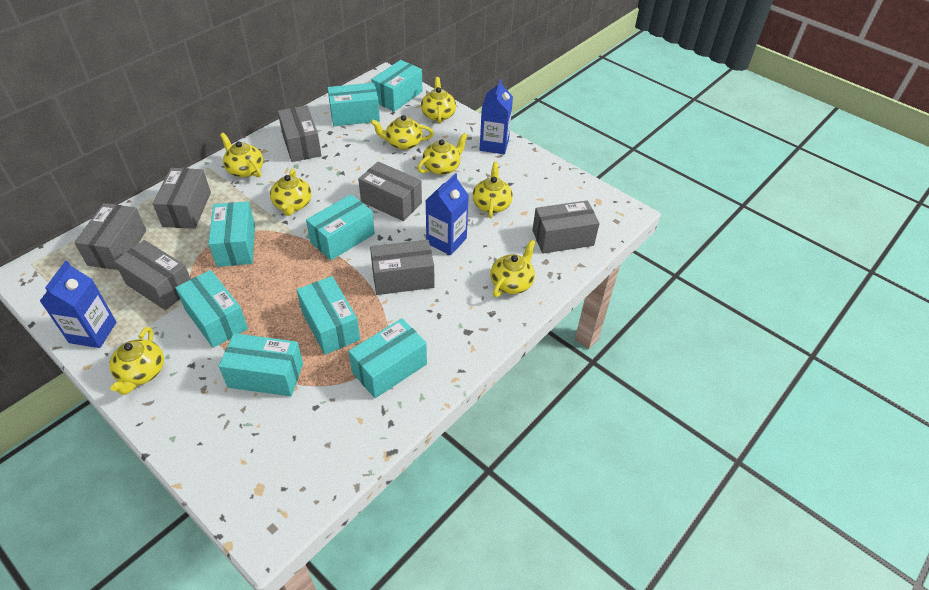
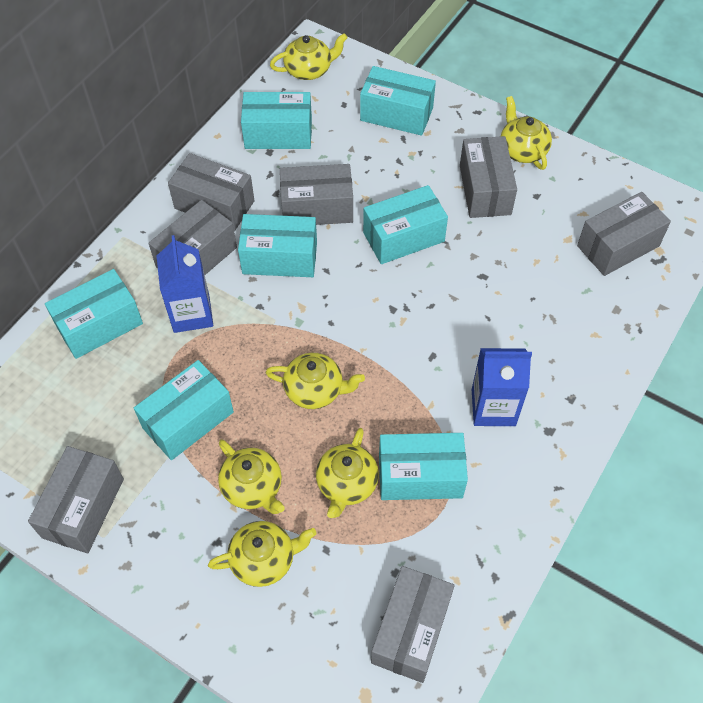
blue carton: [40,261,117,348] [426,173,469,255] [480,79,513,154] = 3 -> [156,235,213,333] [472,348,532,426] = 2
turquoise box: [175,270,248,348] [208,201,255,267] [219,333,303,396] [297,276,360,355] [306,194,375,260] [328,83,380,126] [348,318,427,398] [371,60,422,112] = 8 -> [45,269,143,359] [134,360,234,460] [238,214,317,277] [241,92,312,149] [360,66,436,136] [363,185,448,264] [379,433,468,500] = 7
yellow teapot: [109,327,164,395] [220,133,263,177] [270,169,311,216] [371,115,434,150] [417,133,468,175] [421,77,456,124] [473,162,513,218] [490,240,535,297] = 8 -> [208,521,316,587] [218,439,285,514] [266,353,365,409] [270,33,348,80] [316,428,379,518] [501,96,552,170] = 6

